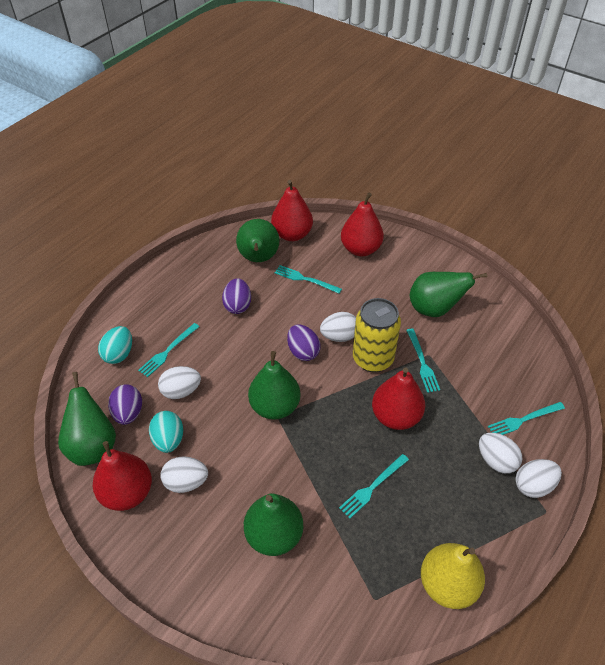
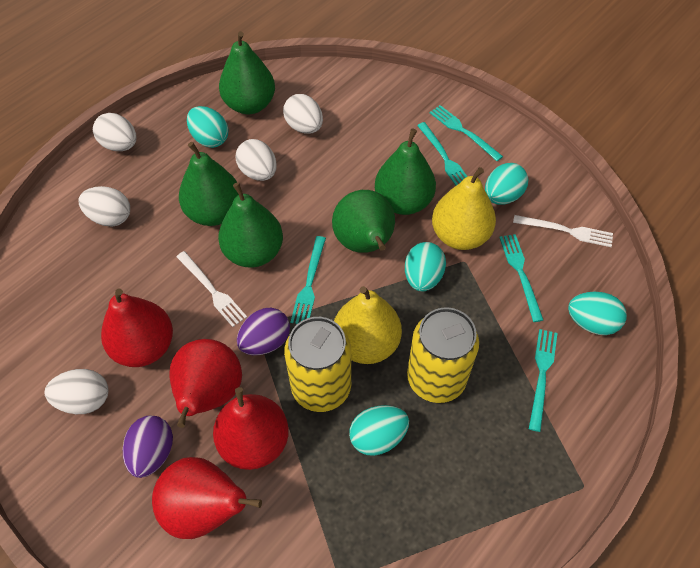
purple egg: [108,384,142,425] [222,278,251,314] [287,324,321,361] = 3 -> [123,416,173,478] [237,308,290,355] = 2
turquoise egg: [98,326,132,364] [149,411,183,453] = 2 -> [187,106,229,148] [349,405,409,456] [405,242,446,292] [485,163,528,205] [568,292,627,335] = 5
white fork: none = 0 -> [177,251,247,327] [513,215,613,247] = 2
yellow can: [353,298,401,372] = 1 -> [284,317,351,412] [407,307,479,403] = 2
yellow pear: [421,543,485,609] = 1 -> [334,286,402,364] [432,167,496,250] = 2

